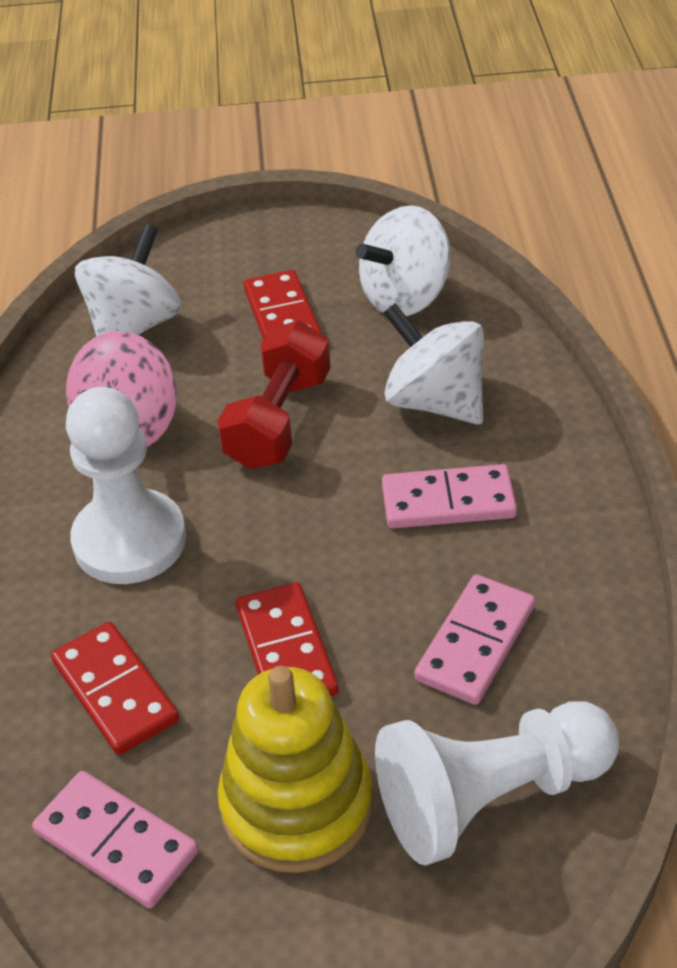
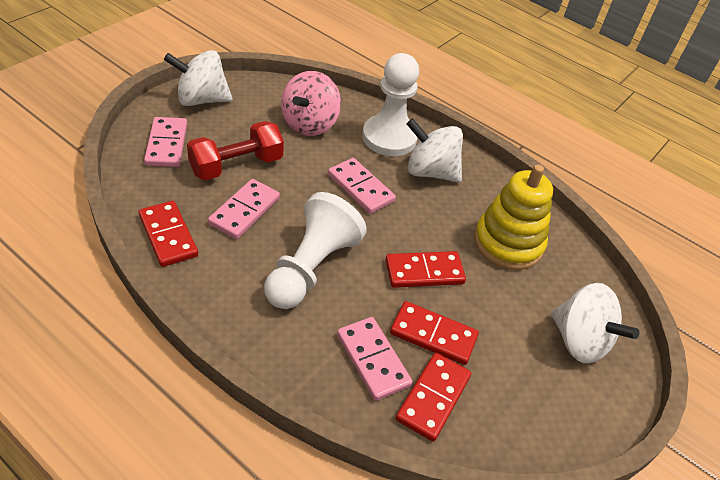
pink domino: [32,771,199,908] [382,464,517,528] [415,574,535,705] = 3 -> [144,117,187,167] [208,179,280,239] [328,158,396,214] [337,317,412,401] = 4
red domino: [51,622,179,755] [236,582,339,696] [243,270,323,339] = 3 -> [139,201,198,267] [385,251,466,288] [390,301,479,365] [396,353,471,442] = 4

